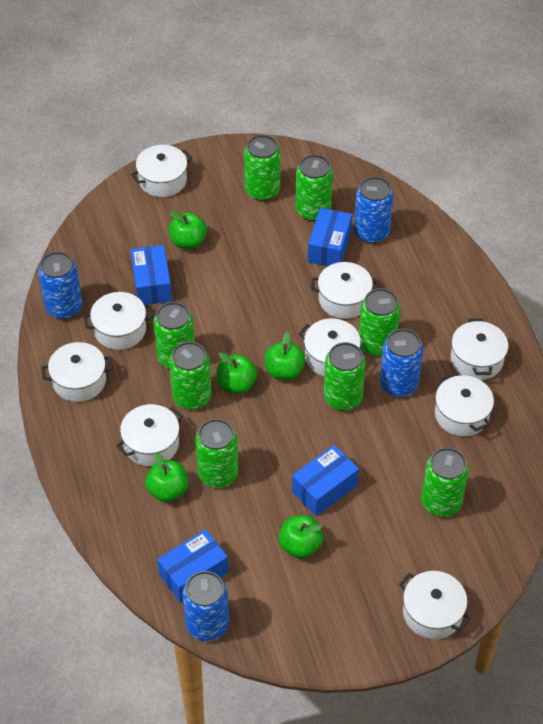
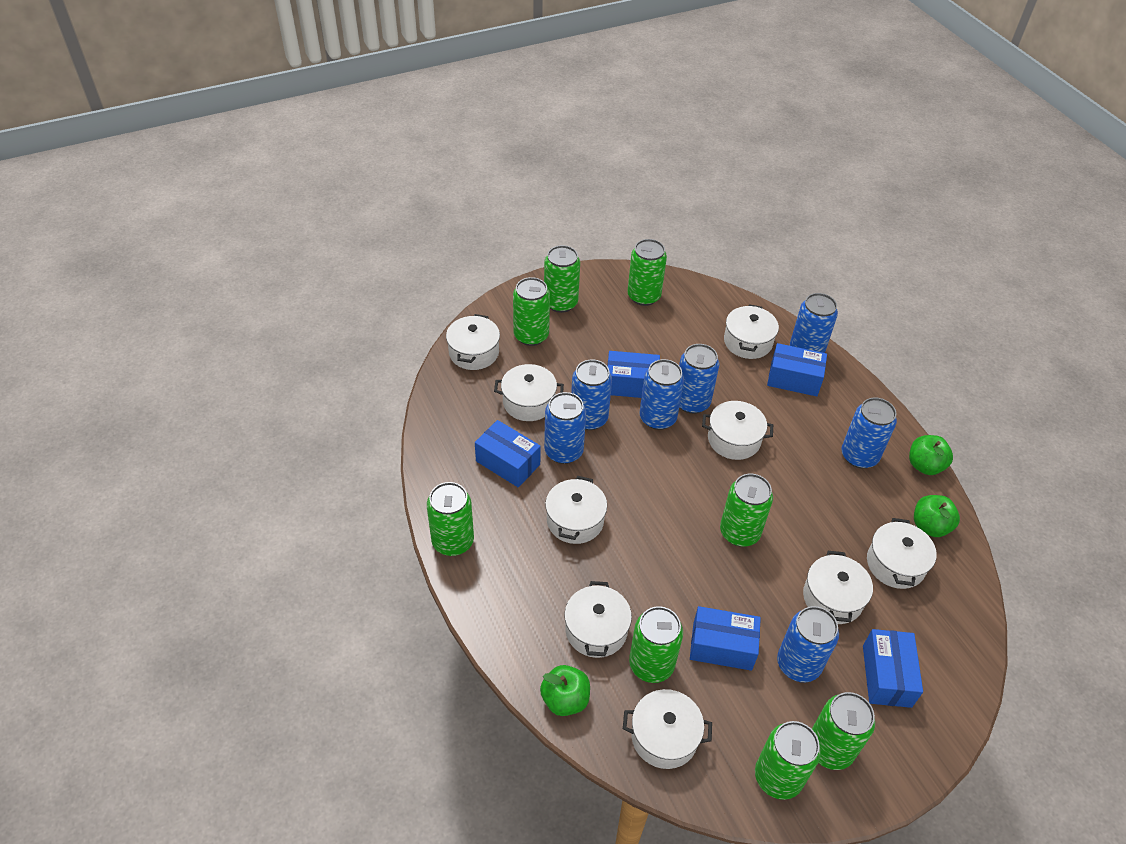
blue box: [131,245,172,305] [157,529,228,603] [292,445,359,516] [308,208,352,266] = 4 -> [475,420,541,487] [607,351,660,398] [690,606,761,671] [767,343,827,396] [863,629,923,708] = 5
blue can: [38,252,82,319] [182,571,229,641] [354,177,393,243] [380,329,423,397] = 4 -> [544,392,586,464] [571,360,612,430] [639,359,684,430] [679,344,719,414] [777,606,839,682] [790,293,838,353] [841,397,897,469] = 7
green apple: [145,453,188,502] [169,211,207,249] [216,352,257,394] [265,331,305,380] [279,515,323,559] = 5 -> [540,665,590,716] [909,435,953,475] [914,495,960,537] = 3

